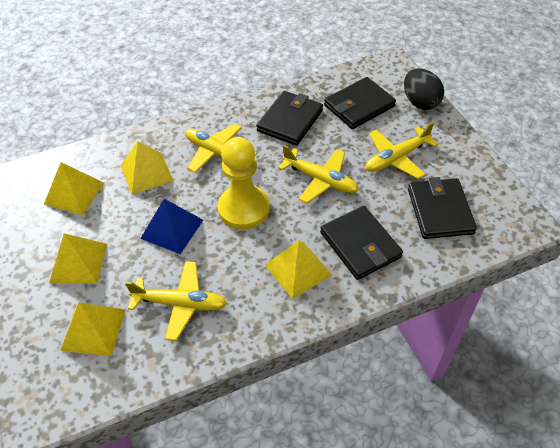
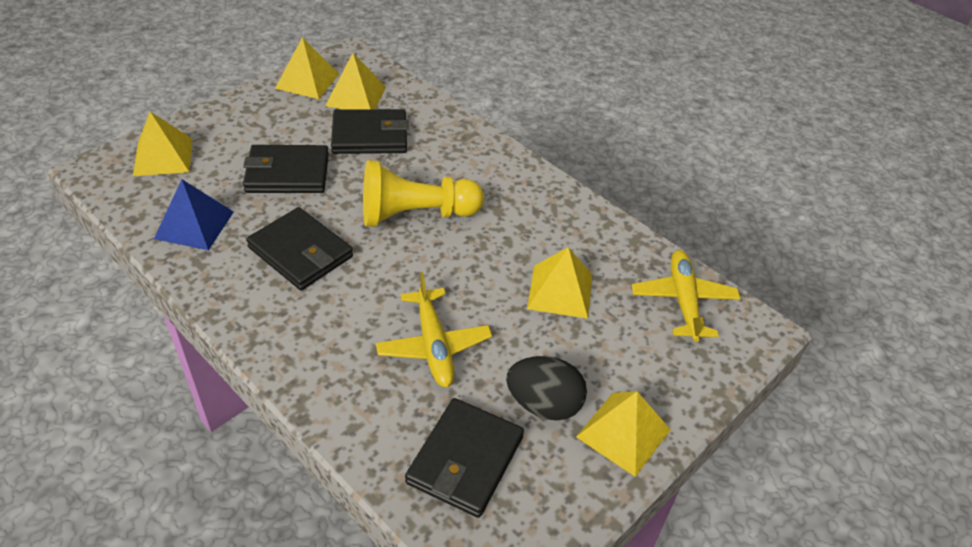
yellow plane: [125,261,227,341] [185,124,257,173] [278,145,359,203] [365,122,438,179] = 4 -> [376,272,492,387] [632,250,741,342] = 2

